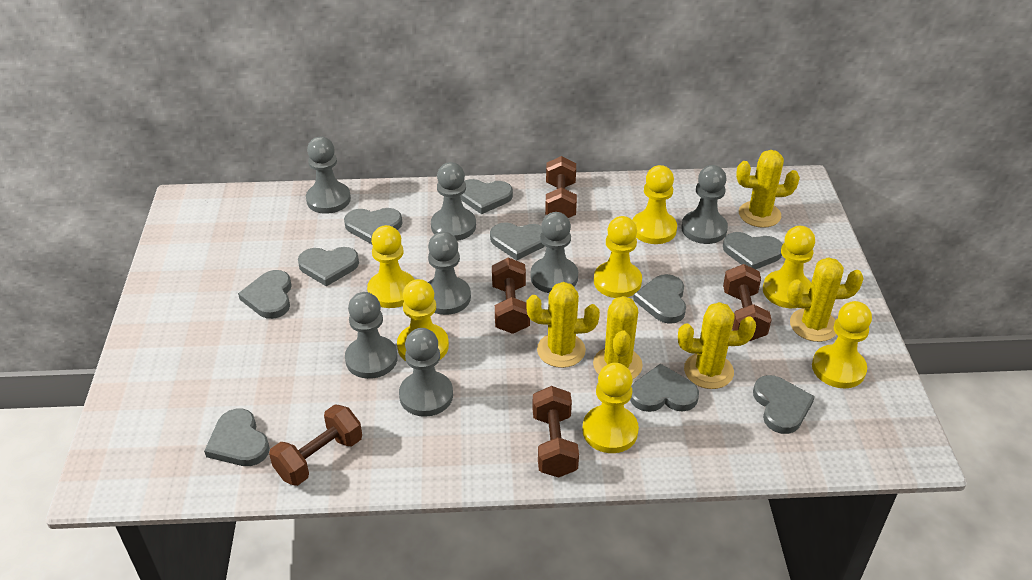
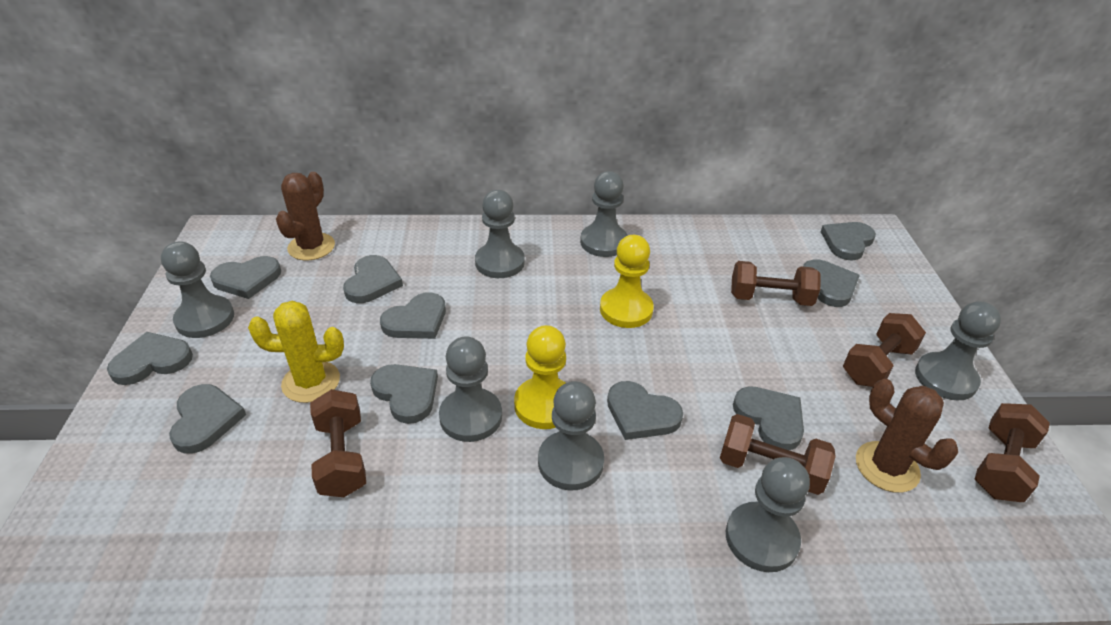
brown cactus: none = 0 -> [276,172,335,260] [856,379,958,493] = 2
yellow cactus: [527,282,600,368] [593,296,643,379] [678,302,756,389] [736,150,800,228] [787,257,864,342] = 5 -> [248,301,344,403] = 1
yellow pawn: [367,225,415,308] [397,279,449,361] [582,363,639,453] [594,216,642,298] [632,165,677,244] [763,226,815,308] [812,301,872,388] = 7 -> [514,325,566,429] [600,235,654,328] = 2

